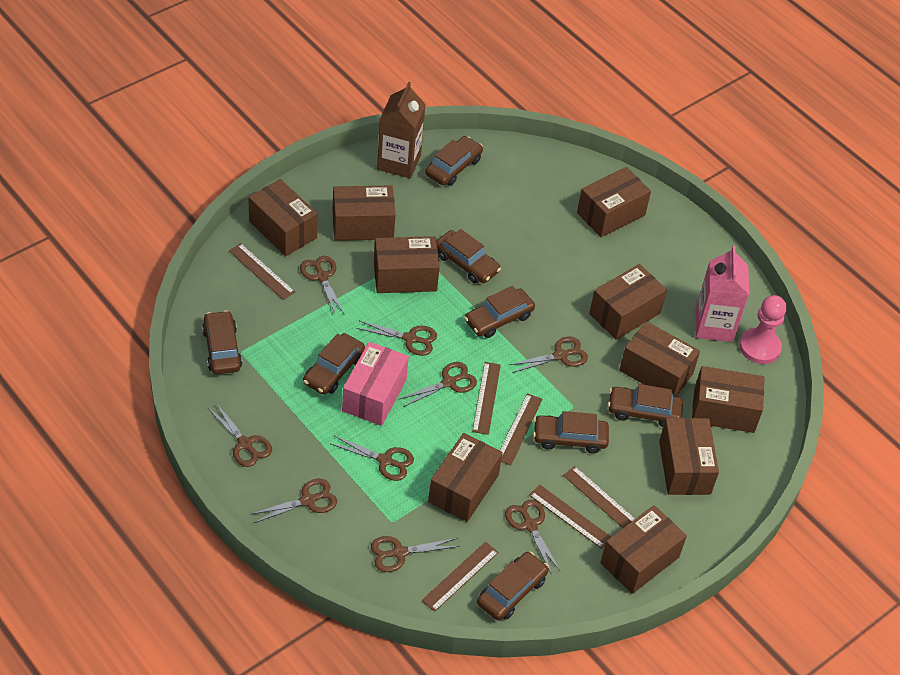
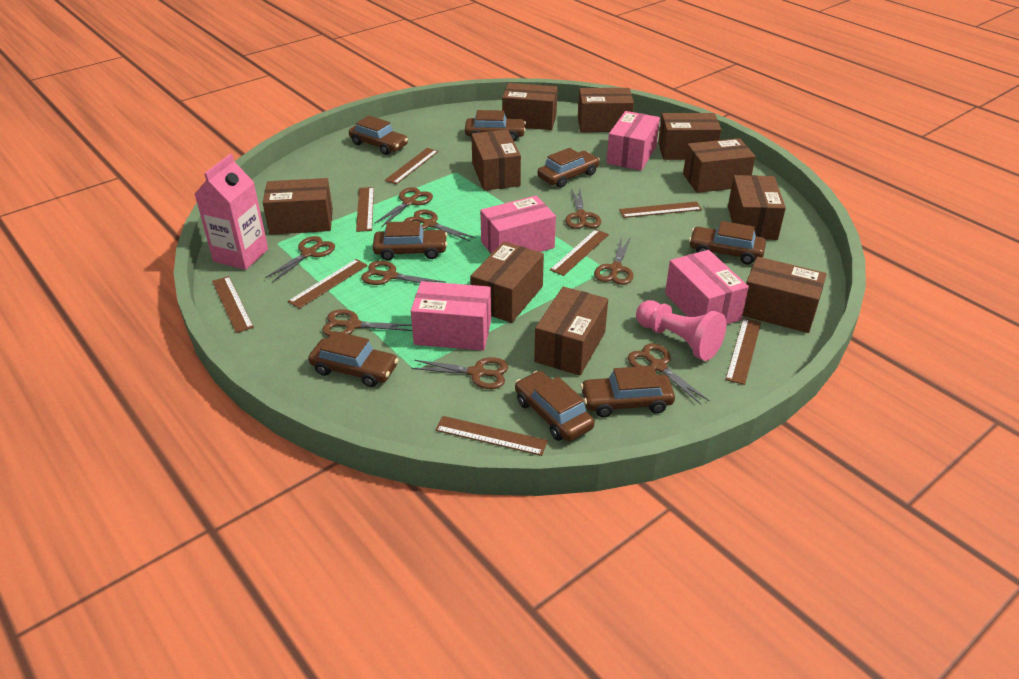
brown carton: [377,82,426,178] = 1 -> none = 0
brown ruler: [229,243,295,300] [422,542,499,612] [472,362,501,435] [499,393,543,465] [529,484,611,549] [563,466,635,528] = 6 -> [212,276,254,333] [288,259,368,309] [356,187,374,232] [385,148,439,184] [435,416,548,456] [550,229,609,276] [619,201,702,218] [725,318,761,385] = 8
pink box: [342,342,409,426] = 1 -> [411,281,491,351] [480,196,556,254] [607,111,660,171] [665,250,749,325] = 4

